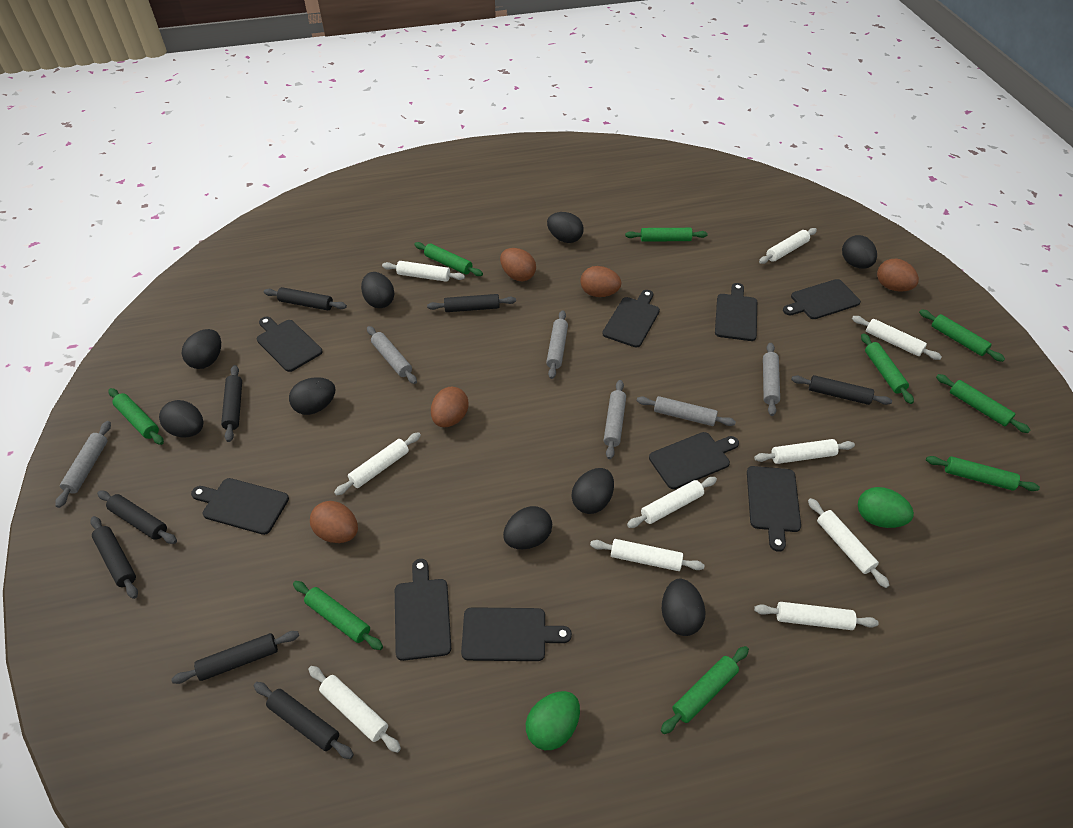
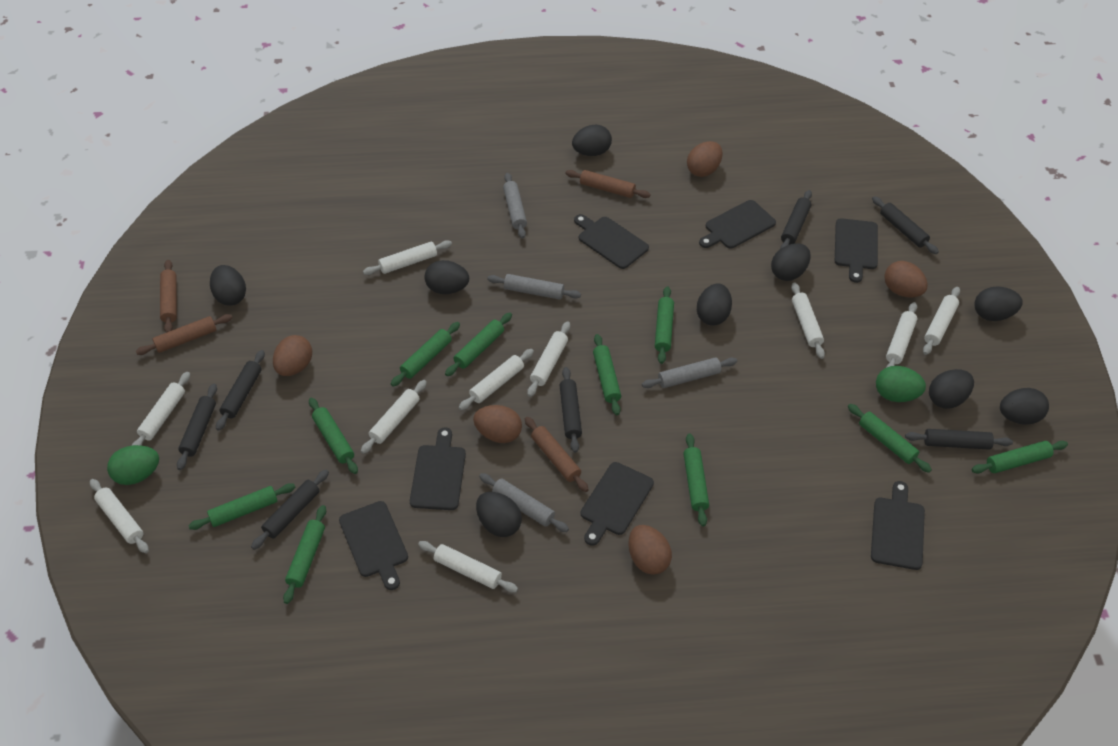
black cutting board: [191,478,289,535] [257,317,323,372] [395,559,451,661] [461,607,572,661] [602,290,660,347] [649,432,739,489] [715,283,757,341] [747,466,801,552] [783,279,861,319] = 9 -> [339,501,408,590] [410,427,466,510] [574,214,649,269] [581,462,654,546] [699,200,776,249] [835,218,878,283] [871,481,925,570] = 7
black rolling pin: [90,516,138,599] [97,491,177,544] [171,631,299,684] [221,365,242,442] [254,682,354,759] [264,287,347,310] [427,294,516,312] [791,375,892,405] = 8 -> [177,384,217,470] [216,350,265,431] [251,470,329,550] [559,367,582,453] [780,190,812,249] [872,196,939,254] [905,429,1013,450] = 7
brown rolling pin: none = 0 -> [136,314,233,355] [160,260,177,333] [525,417,589,492] [565,170,651,198] = 4
green rolling pin: [109,388,164,445] [293,581,383,650] [414,242,483,276] [625,228,707,242] [661,646,749,734] [861,333,914,404] [919,309,1005,362] [926,456,1040,491] [936,374,1030,433] = 9 -> [188,483,296,530] [283,505,326,604] [309,398,358,474] [391,322,460,387] [445,313,512,376] [593,334,621,415] [655,286,674,364] [683,433,709,526] [848,404,932,473] [971,441,1068,474] = 10
grey rolling pin: [55,421,111,508] [367,326,417,384] [546,310,568,379] [604,380,626,459] [637,396,736,426] [763,343,780,416] = 6 -> [479,473,569,532] [487,274,581,300] [503,173,527,239] [642,357,737,388] = 4

